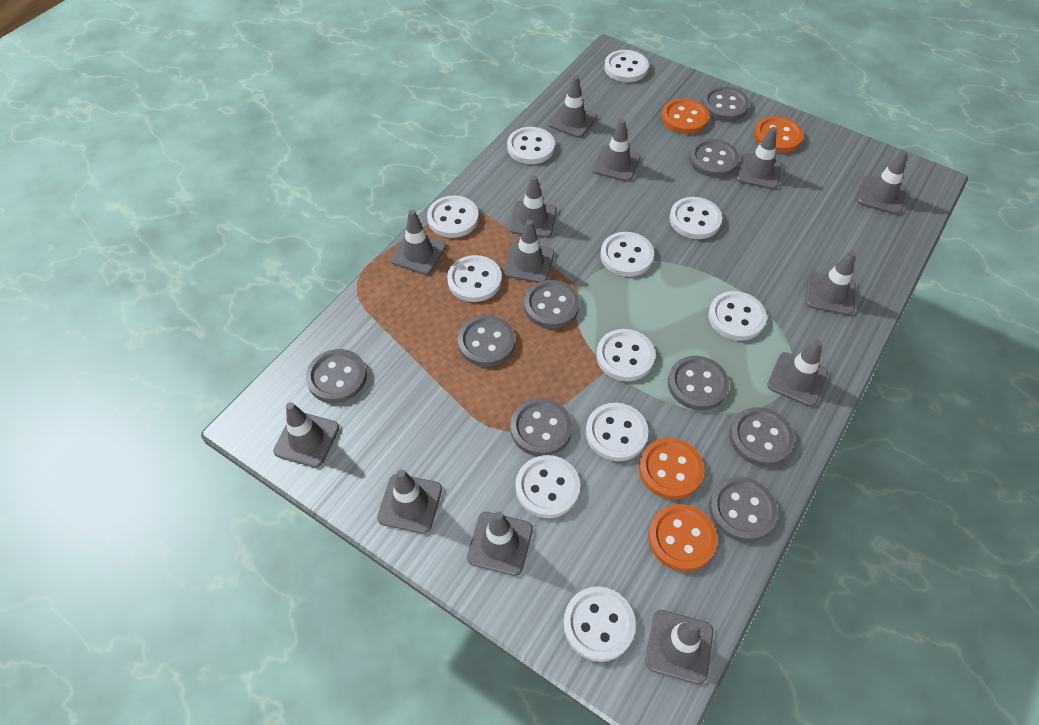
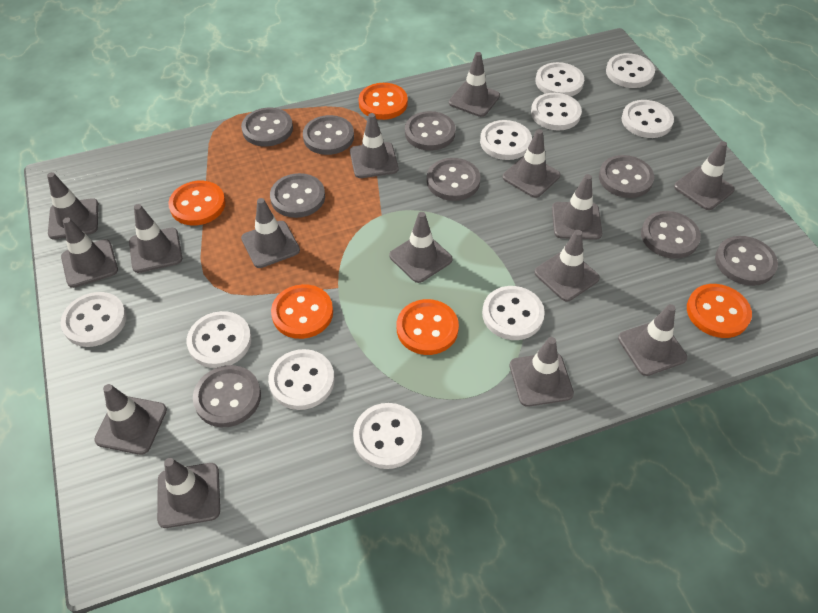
grey traffic cone: [273,402,339,468] [377,469,442,533] [390,210,446,275] [467,511,533,576] [503,220,554,283] [509,175,557,238] [548,75,597,138] [592,119,641,182] [645,610,713,684] [736,127,782,189] [767,340,828,407] [806,251,856,315] [858,151,908,215] = 13 -> [47,172,99,239] [61,218,118,288] [94,384,167,455] [129,204,182,273] [157,458,220,528] [241,198,300,268] [350,113,398,178] [389,212,453,283] [449,52,500,117] [503,129,560,198] [510,337,574,407] [534,230,600,301] [552,174,602,240] [618,304,687,376] [674,141,735,210] = 15
orange button: [639,438,704,499] [648,504,717,572] [662,98,709,134] [754,116,804,153] = 4 -> [168,181,226,226] [271,284,333,339] [359,83,408,120] [397,299,459,355] [687,284,752,338] = 5
white button: [427,195,479,238] [447,255,502,302] [507,127,555,164] [515,455,580,518] [563,586,636,662] [586,403,648,461] [596,329,655,381] [600,232,654,277] [604,50,649,82] [669,197,722,239] [708,291,767,341] = 11 -> [60,292,127,347] [187,311,252,368] [268,349,334,410] [353,403,422,469] [480,120,532,160] [482,286,545,340] [531,93,582,130] [536,62,584,96] [606,53,655,88] [622,100,674,138] = 10

